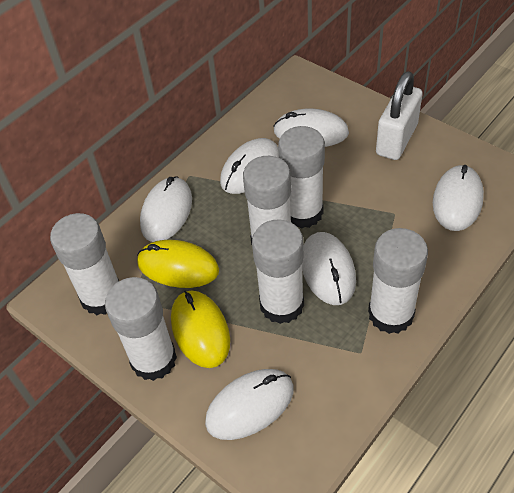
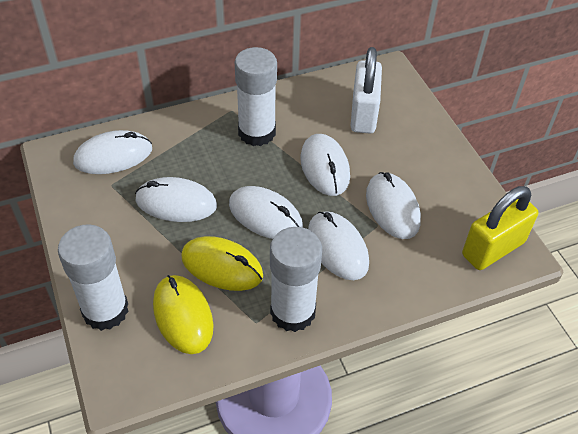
white glue stick: [50,213,119,315] [105,277,177,381] [243,156,291,245] [252,219,304,324] [278,126,325,229] [368,228,428,334] = 6 -> [58,224,129,331] [235,47,277,146] [270,227,322,332] = 3
yellow padlock: none = 0 -> [462,186,538,270] = 1

